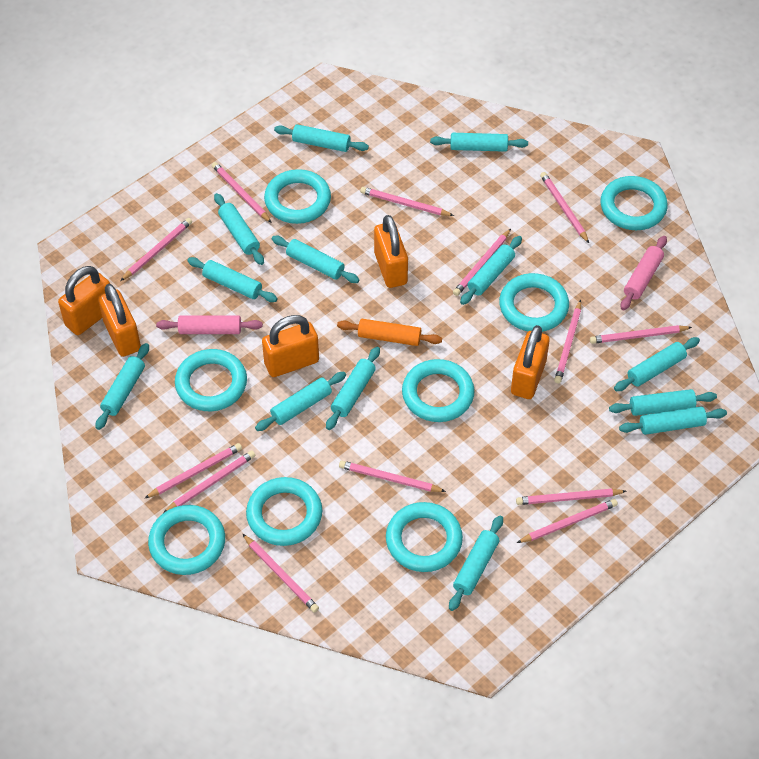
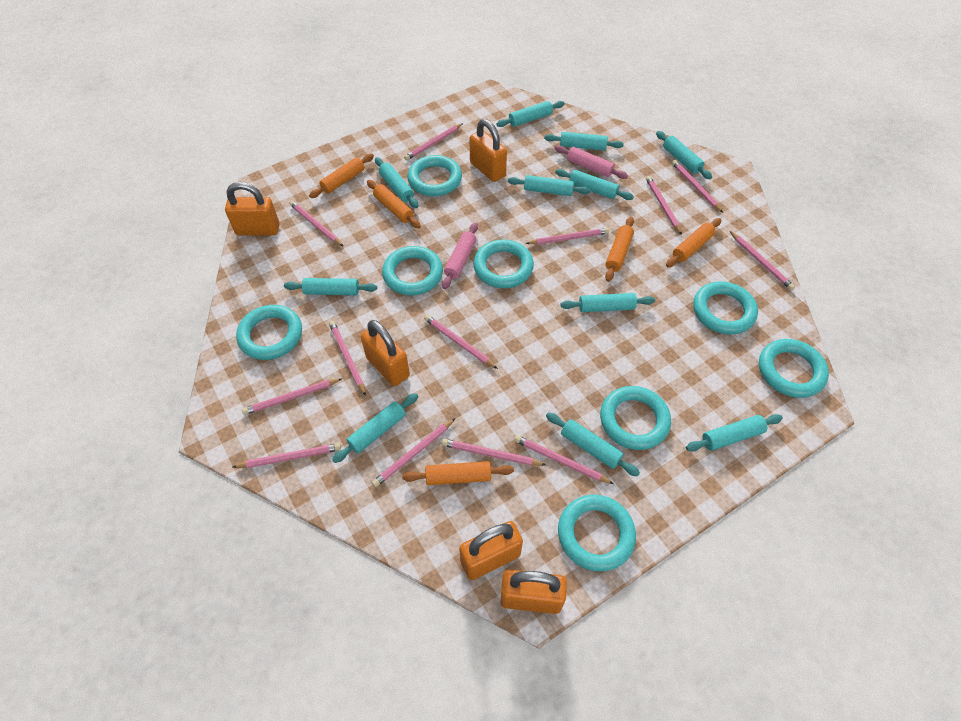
orange rolling pin: [337,319,442,346] = 1 -> [309,153,374,198] [367,180,421,228] [402,461,514,485] [605,217,634,282] [666,218,721,267] = 5
turquoise rolling pin: [96,343,149,430] [187,257,278,302] [214,193,264,265] [255,372,346,431] [272,236,360,283] [274,124,369,152] [326,347,380,430] [430,133,528,152] [449,515,503,611] [460,236,522,305] [609,389,717,416] [614,337,700,391] [619,406,727,435] = 13 -> [284,278,377,295] [332,393,418,463] [375,157,419,208] [496,101,565,127] [508,175,591,196] [544,132,624,151] [546,412,640,477] [555,169,634,200] [561,293,655,312] [656,131,712,179] [686,414,783,452] = 11

